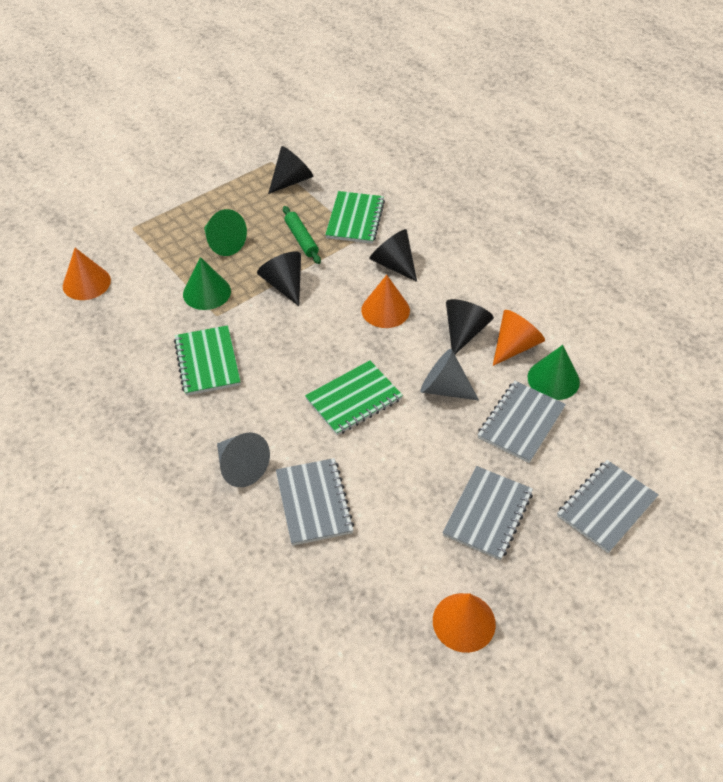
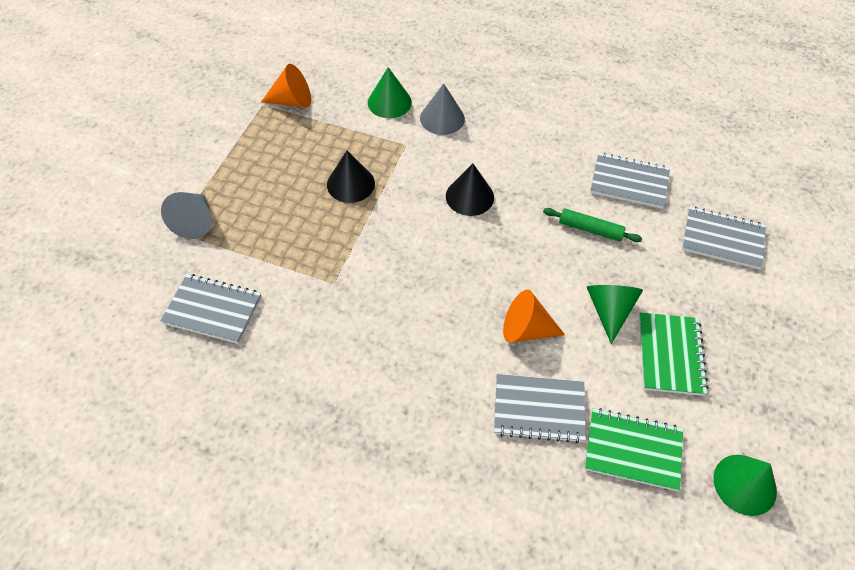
black cone: [257,251,301,306] [268,146,313,194] [369,229,417,282] [446,299,494,354] = 4 -> [327,151,375,203] [446,164,494,216] = 2
green notebook: [174,325,241,396] [305,360,403,435] [325,191,385,244] = 3 -> [585,408,683,491] [639,313,708,396] = 2
orange cone: [63,248,111,300] [361,275,410,328] [433,593,496,653] [493,310,545,366] = 4 -> [261,64,311,108] [503,290,565,342] = 2

